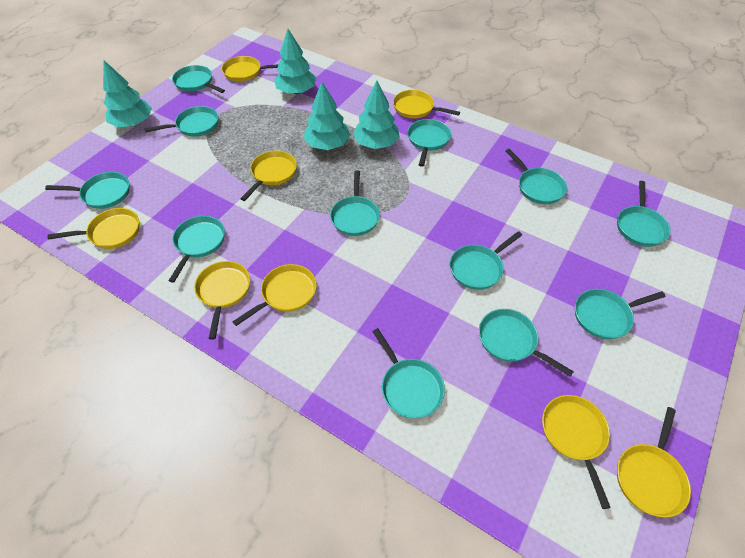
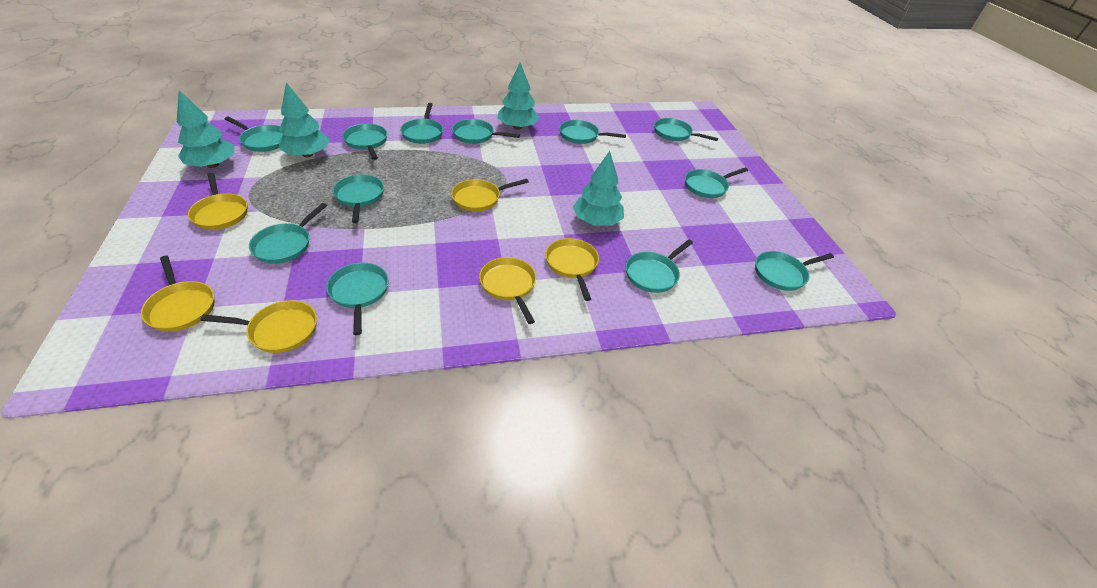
yellow pan: [47,208,140,249] [194,261,250,340] [222,56,279,82] [232,264,317,326] [240,151,297,201] [393,90,460,118] [542,395,611,509] [617,407,691,518] = 8 -> [141,256,214,332] [188,173,247,230] [200,300,317,353] [451,179,529,212] [479,257,536,324] [545,238,599,301] = 6

